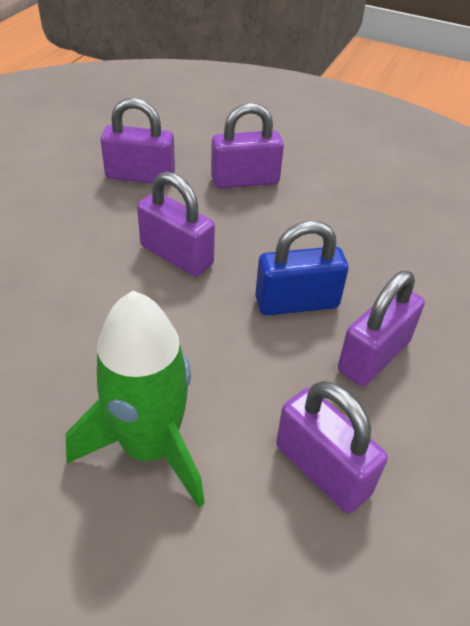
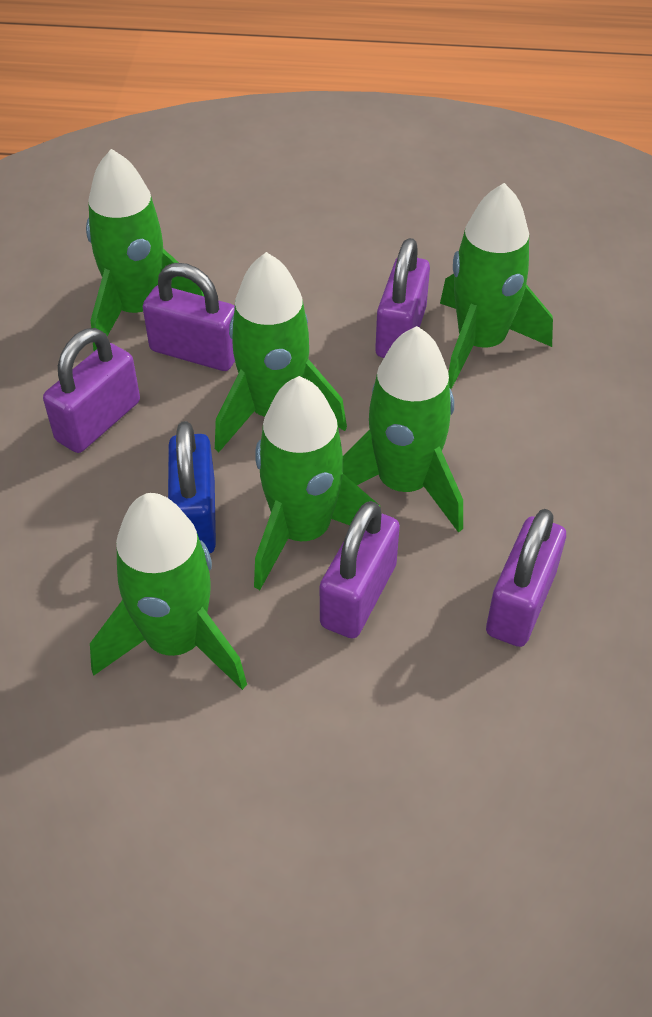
green rocket: [66,291,205,508] = 1 -> [86,149,204,351] [90,493,247,690] [215,252,347,452] [254,376,381,590] [343,326,463,533] [440,183,553,389] = 6

